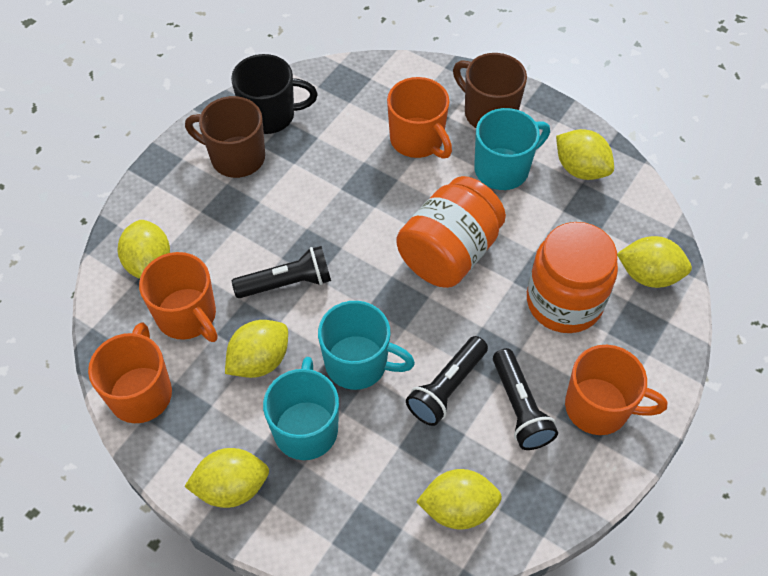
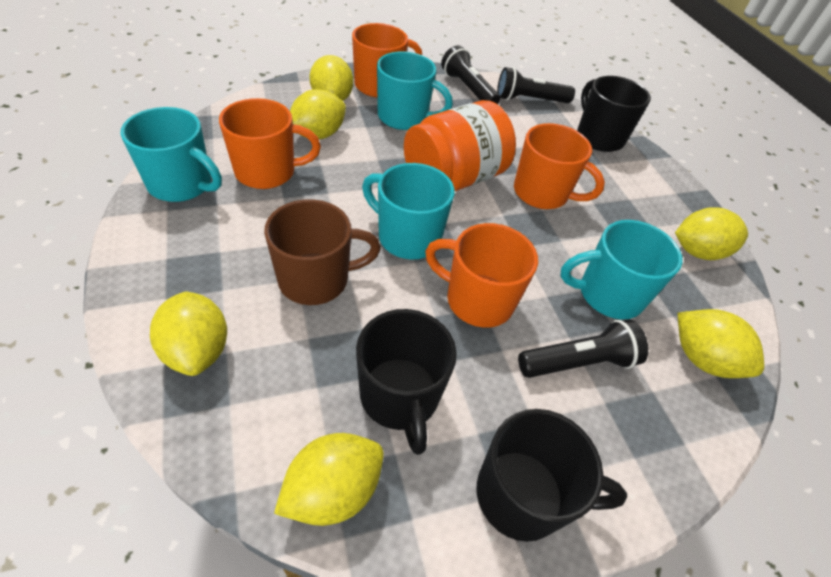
black mug: [231,54,318,134] = 1 -> [356,309,457,455] [477,409,627,542] [577,76,651,152] = 3
brown mug: [185,96,265,178] [453,53,527,128] = 2 -> [264,199,381,305] = 1
orange jar: [396,176,506,288] [527,222,618,333] = 2 -> [404,100,516,191] = 1
turquoise mug: [263,357,339,460] [318,301,415,390] [474,108,550,190] = 3 -> [121,107,222,202] [362,163,455,259] [377,51,453,130] [560,220,683,319] = 4

